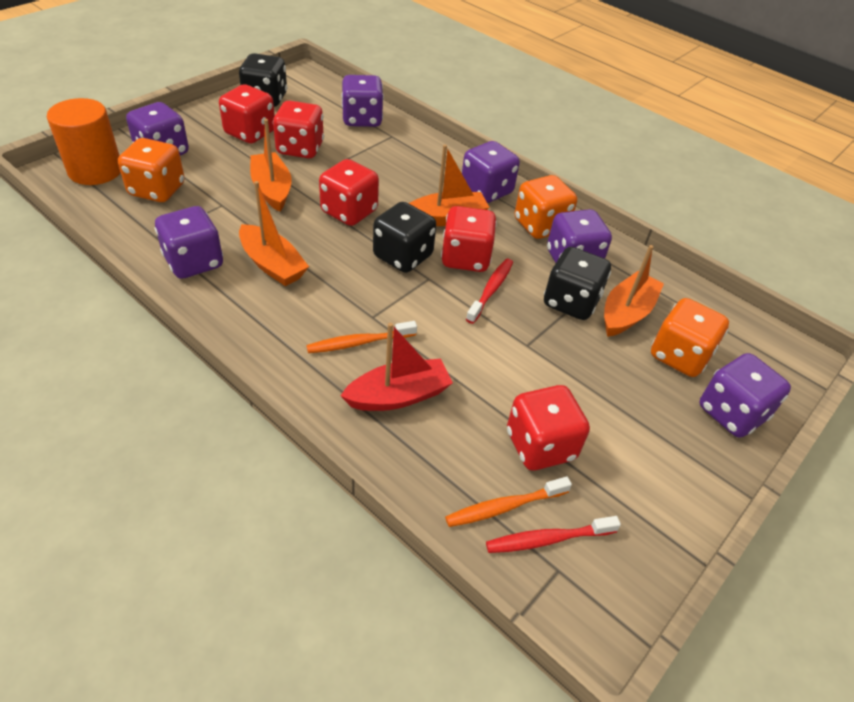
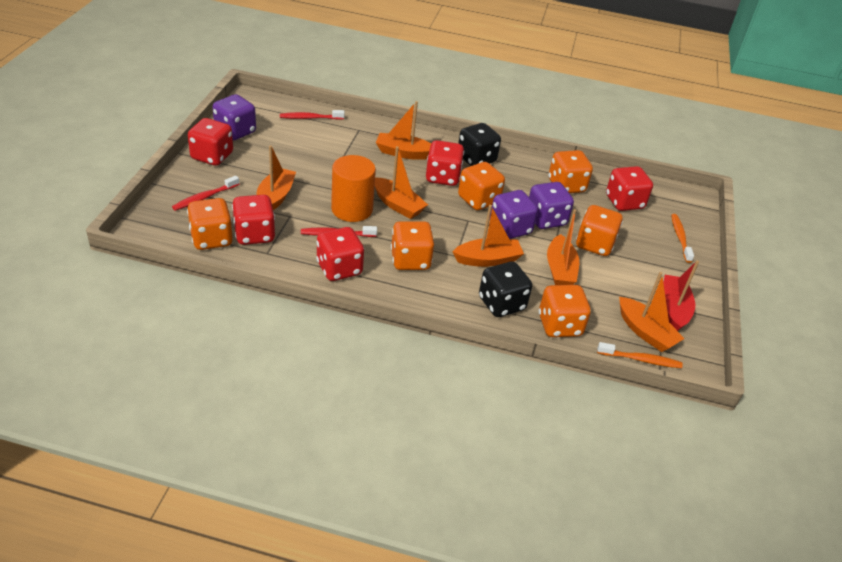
black dice: [239,53,287,107] [373,202,436,273] [544,247,611,320] = 3 -> [458,123,501,166] [479,262,532,317] = 2
orange boat: [239,181,309,286] [250,119,292,212] [409,144,490,226] [604,245,664,337] = 4 -> [256,145,296,210] [375,146,428,219] [376,101,431,160] [452,205,524,267] [547,209,579,285] [619,272,685,352] = 6
orange dice: [118,138,185,202] [515,175,577,239] [651,298,729,377] = 3 -> [187,198,233,250] [391,221,434,270] [458,162,505,210] [539,285,591,337] [549,150,593,193] [576,205,623,256] = 6
purple dice: [126,102,189,156] [155,206,223,279] [342,75,384,127] [462,141,520,203] [547,209,612,263] [699,353,791,438] = 6 -> [213,94,256,140] [490,190,538,239] [529,182,574,229] = 3
red toothbrush: [466,259,513,324] [486,516,621,553] = 2 -> [172,176,239,211] [280,110,345,120] [301,226,377,237] = 3

